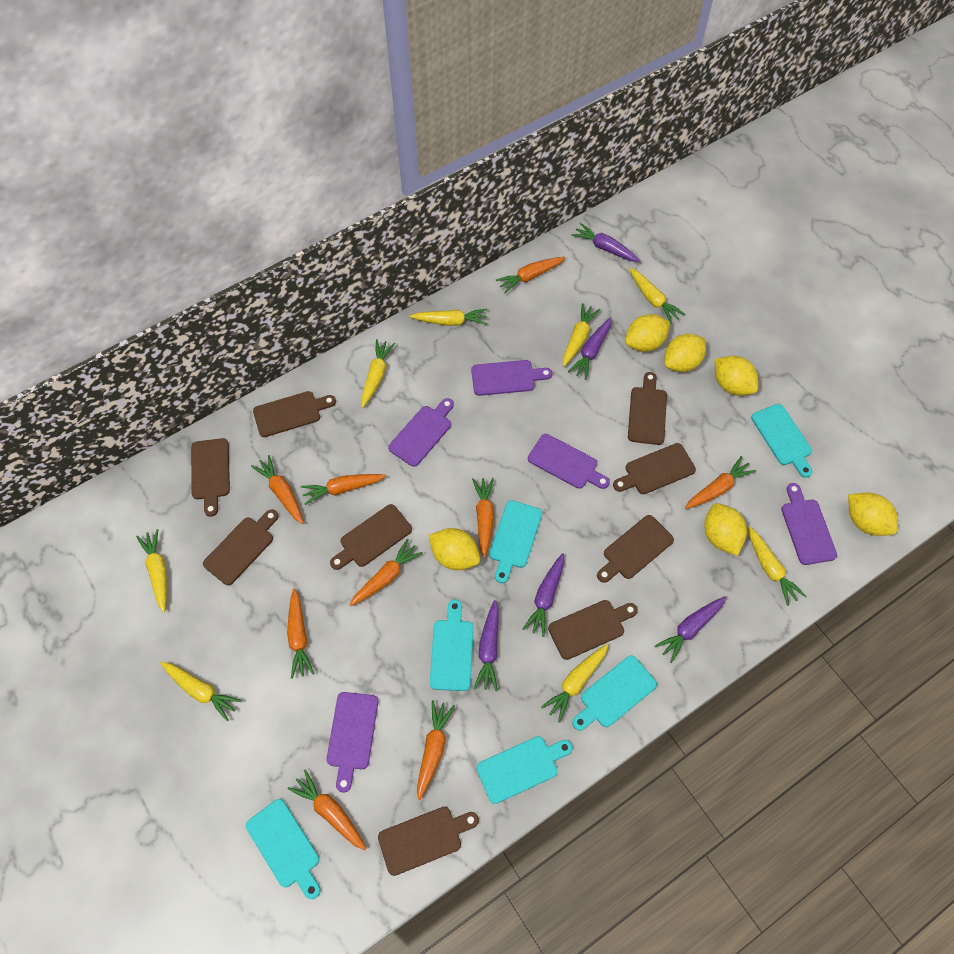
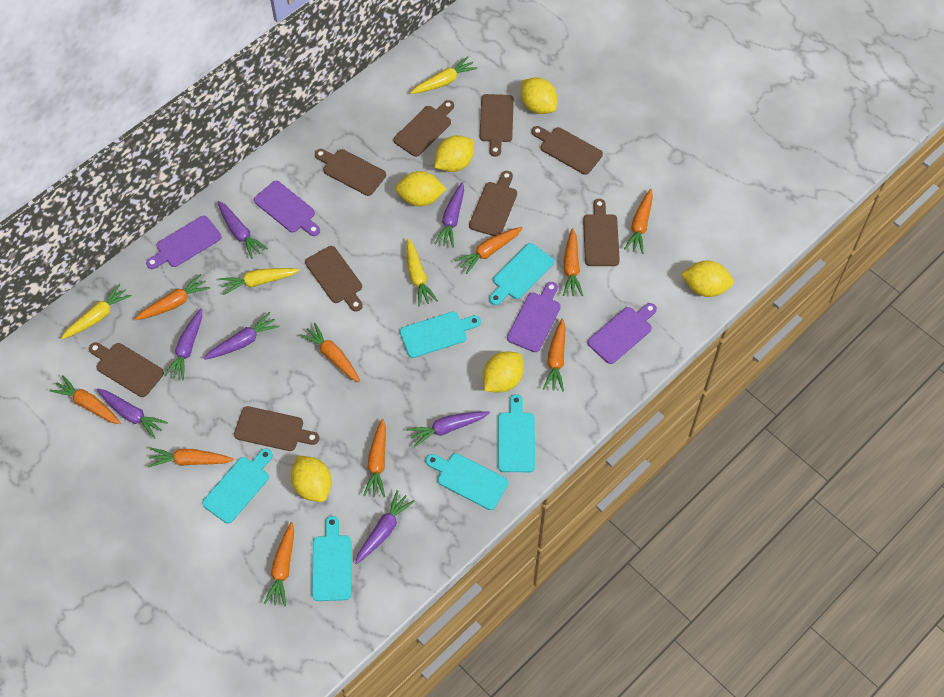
orange carrot: [251,455,303,524] [287,589,315,679] [288,769,366,850] [301,474,386,505] [349,539,423,606] [417,700,455,800] [472,478,494,558] [496,257,565,293] [685,456,756,509] = 9 -> [50,375,121,424] [135,274,210,320] [148,448,234,468] [264,522,294,607] [300,323,360,383] [363,419,386,497] [455,227,523,274] [543,318,566,392] [563,228,583,296] [624,189,653,254] = 10
purple carrot: [474,600,499,691] [522,553,564,637] [568,317,612,380] [571,223,640,262] [655,596,727,663] = 5 -> [96,388,168,439] [164,309,202,380] [204,312,280,360] [217,201,268,259] [355,490,415,564] [407,411,490,447] [434,182,464,248] = 7
purple cutting board: [327,692,378,793] [388,398,454,467] [471,360,552,396] [528,434,610,489] [781,483,837,565] = 5 -> [146,216,222,269] [254,181,320,236] [507,282,561,352] [587,303,657,364] = 4
yellow carrot: [136,529,167,612] [160,662,242,721] [361,339,395,408] [410,308,487,326] [541,644,608,723] [563,303,600,367] [629,268,686,324] [747,526,806,606] = 8 -> [61,284,132,339] [220,268,300,295] [406,238,438,307] [410,57,478,94] = 4

